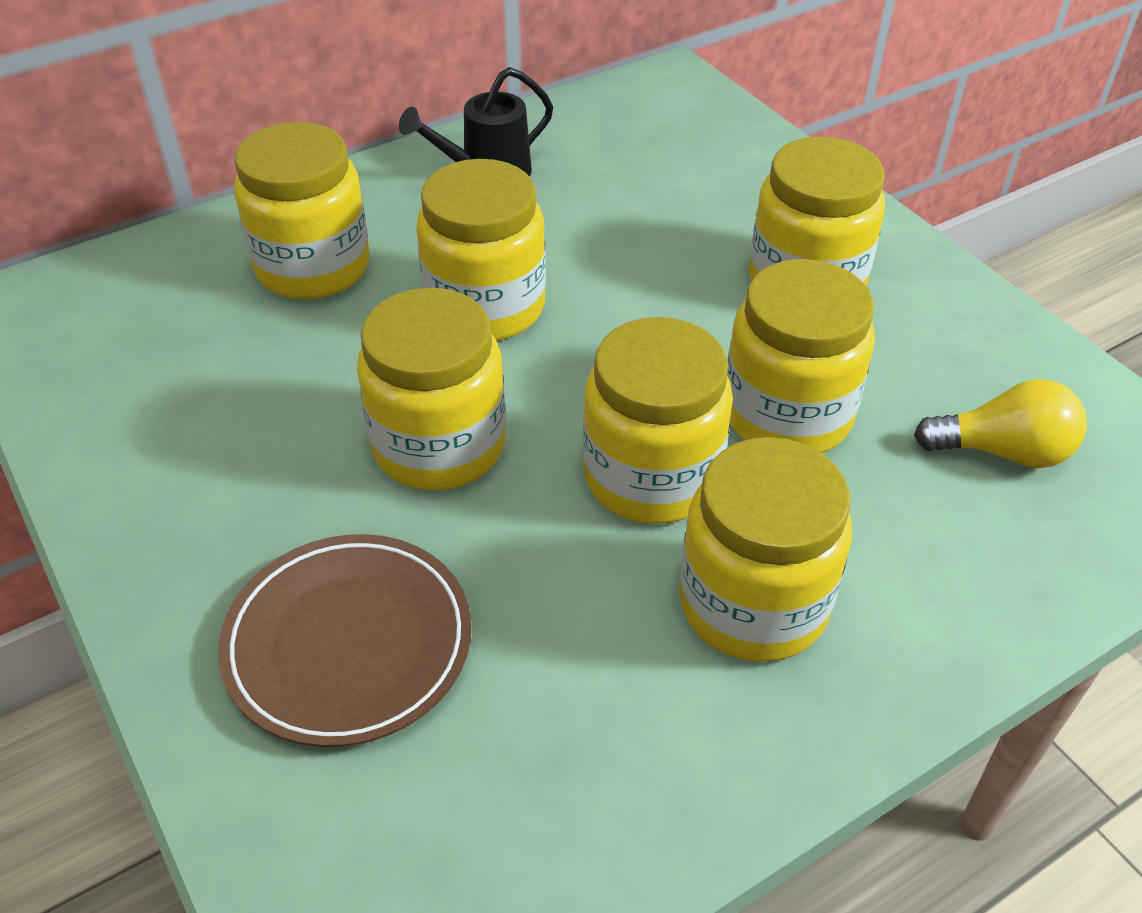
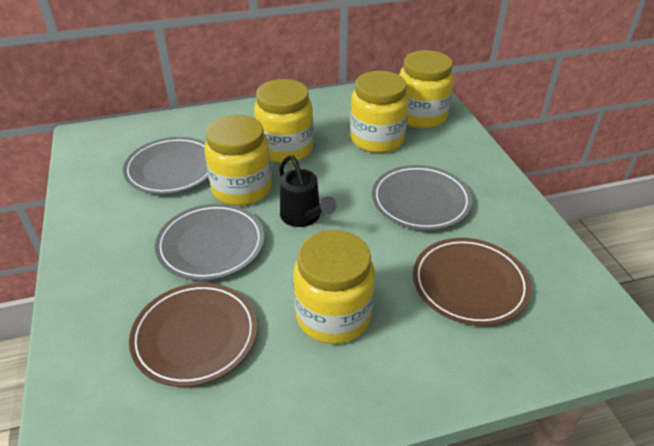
brown plate: [218,534,472,747] = 1 -> [129,283,257,387] [413,238,531,326] = 2
grey plate: none = 0 -> [123,137,209,194] [155,204,264,281] [372,165,472,230] = 3
yellow jar: [235,122,370,299] [357,288,506,490] [416,159,546,341] [583,317,733,524] [679,437,852,662] [727,259,875,453] [749,137,885,286] = 7 -> [204,115,272,206] [254,79,314,163] [293,230,375,344] [350,71,409,153] [399,50,454,128] = 5
yellow light bulb: [914,379,1087,468] = 1 -> none = 0

